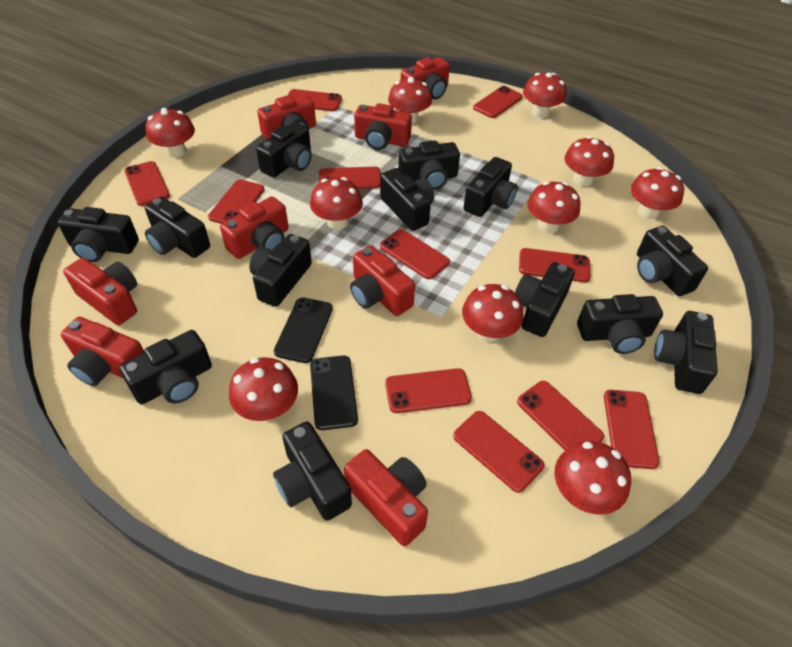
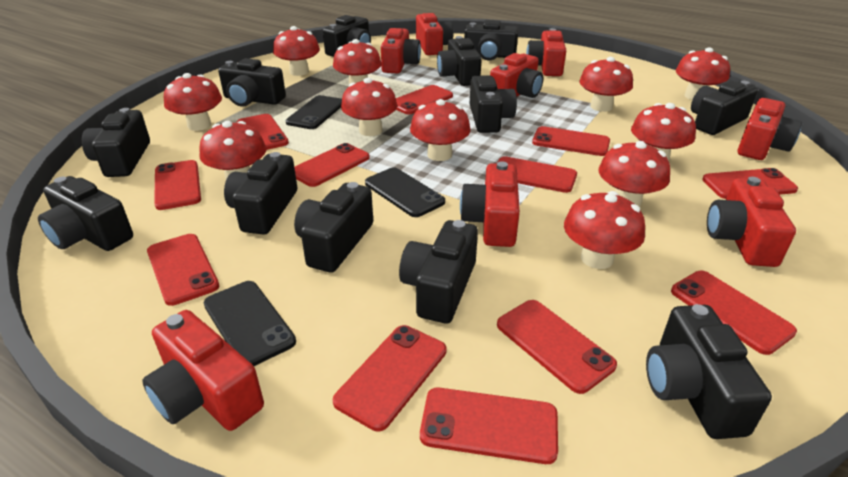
black camera: [58,207,139,262] [119,330,212,405] [145,197,210,258] [249,234,312,307] [256,122,312,178] [273,421,352,521] [380,168,434,231] [398,140,460,190] [463,157,518,217] [515,262,575,337] [577,294,663,354] [637,226,708,296] [654,311,718,394] = 13 -> [38,176,133,251] [82,108,150,177] [218,58,286,106] [224,152,297,235] [294,182,373,273] [323,15,371,57] [399,220,478,324] [437,36,482,86] [464,20,519,60] [470,75,517,133] [646,304,772,439] [691,81,758,135] = 12
black phone: [274,297,333,363] [310,355,358,430] = 2 -> [203,281,296,366] [286,95,342,129] [365,168,445,217] = 3
red mushroom: [145,108,195,158] [229,357,298,421] [310,177,363,230] [388,77,432,124] [462,284,523,342] [523,73,567,118] [527,181,581,233] [555,441,631,515] [564,136,614,187] [631,167,684,219] = 10 -> [164,73,222,131] [199,121,266,180] [273,26,320,76] [333,39,382,84] [341,78,397,136] [410,99,471,161] [564,191,645,269] [579,57,633,112] [598,141,670,207] [631,103,696,161] [676,47,730,100] = 11
red phone: [124,161,170,206] [208,179,265,224] [288,89,342,111] [319,167,381,189] [380,229,450,279] [385,368,472,413] [453,411,544,493] [473,86,523,118] [517,381,604,450] [519,248,591,282] [604,390,660,469] = 11 -> [147,234,219,306] [154,160,201,210] [237,114,289,150] [294,143,370,187] [333,325,447,431] [396,85,453,114] [420,388,558,464] [496,156,577,193] [497,300,617,394] [532,126,610,156] [671,271,797,355] [702,168,798,199] = 12

